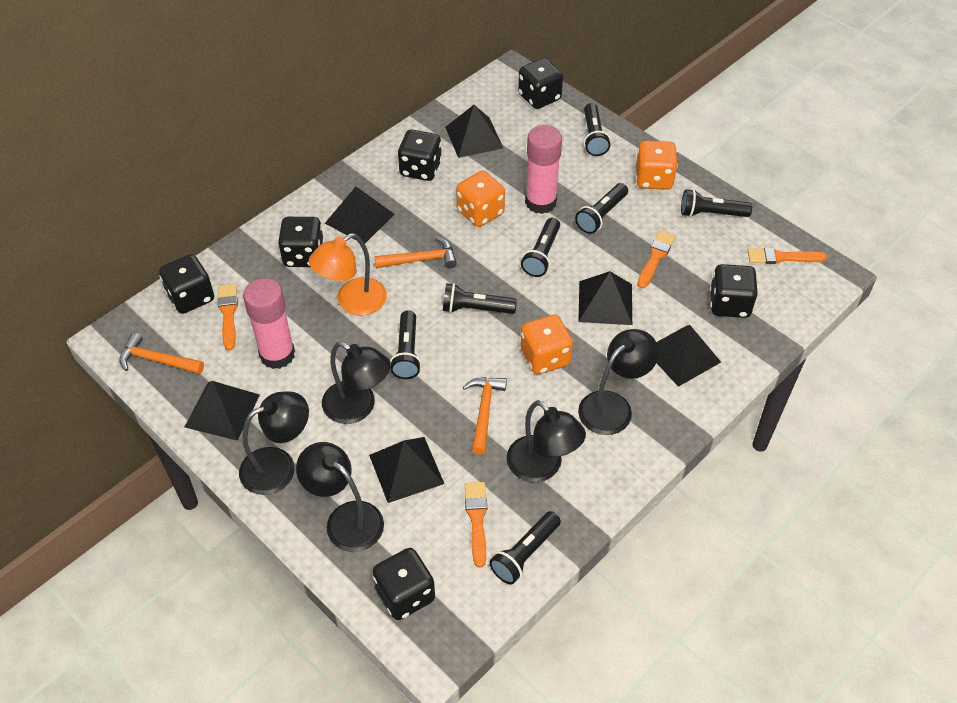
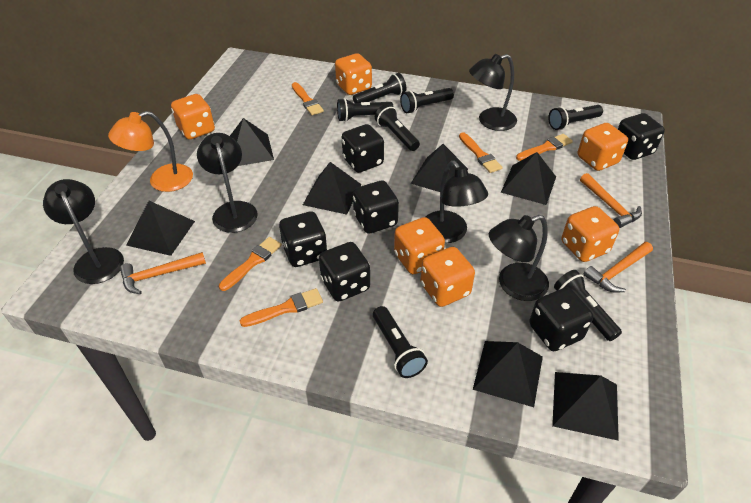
black pyramid: [185,381,260,441] [325,187,394,244] [369,437,444,503] [445,105,503,158] [578,271,632,325] [657,325,721,387] = 6 -> [126,201,195,256] [230,118,274,166] [303,162,361,215] [411,144,468,192] [473,341,543,407] [501,152,556,205] [552,372,619,441] = 7
orange brush: [218,284,238,350] [465,482,487,568] [637,230,676,289] [748,247,827,264] = 4 -> [219,237,282,291] [240,288,323,327] [292,82,324,115] [459,132,502,173] [516,134,573,161] = 5
orange dice: [456,171,505,227] [520,315,573,374] [636,141,678,190] = 3 -> [171,94,215,139] [335,53,372,95] [394,217,445,274] [420,247,475,307] [562,206,619,262] [578,123,628,171] = 6
pink glue stick: [243,278,295,369] [525,125,562,214] = 2 -> none = 0

